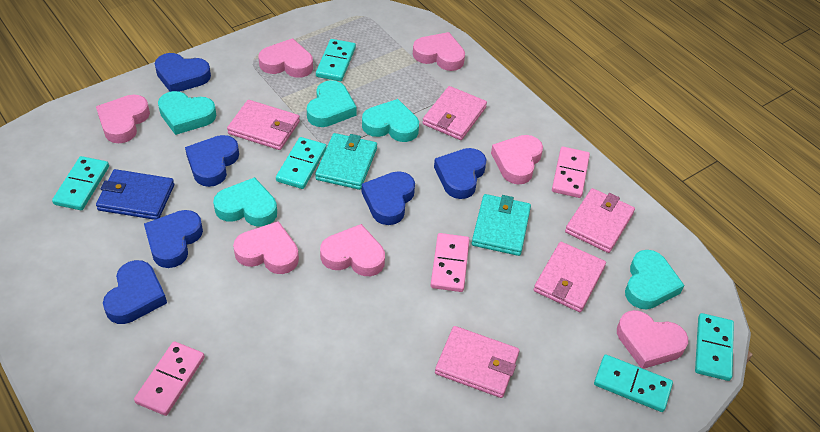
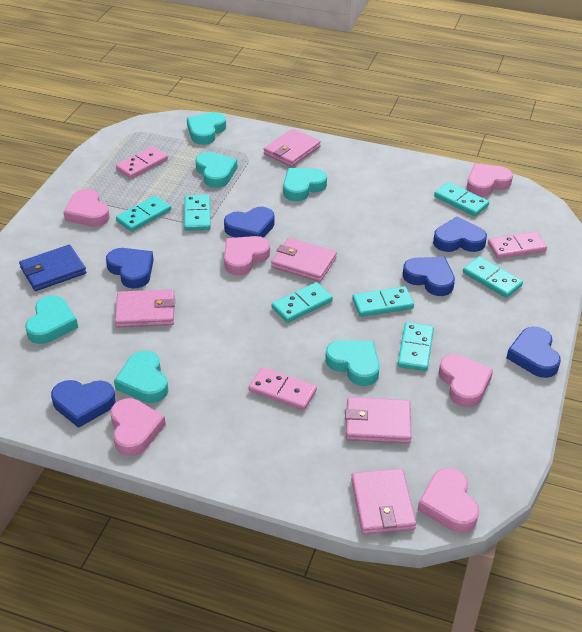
pink heart: [96,95,150,143] [233,221,299,274] [258,38,313,78] [320,224,385,276] [413,32,465,71] [491,135,543,184] [617,310,688,369] = 7 -> [63,189,110,227] [110,398,166,456] [224,236,270,275] [418,468,479,532] [439,354,493,407] [467,163,513,197] = 6
turquoise domino: [52,156,109,210] [276,137,327,189] [316,39,356,81] [594,354,673,412] [695,313,734,381] = 5 -> [116,195,171,232] [184,195,211,231] [272,282,333,323] [352,286,414,317] [398,322,434,371] [434,182,489,216] [463,256,523,298] = 7
turquoise heart: [158,91,216,135] [213,177,277,226] [307,80,357,127] [362,99,419,142] [625,250,684,309] = 5 -> [25,296,78,344] [114,351,168,403] [187,112,226,145] [195,152,237,188] [283,168,327,201] [325,340,380,386] = 6
turquoise wallet: [315,133,377,190] [472,194,531,256] = 2 -> none = 0

